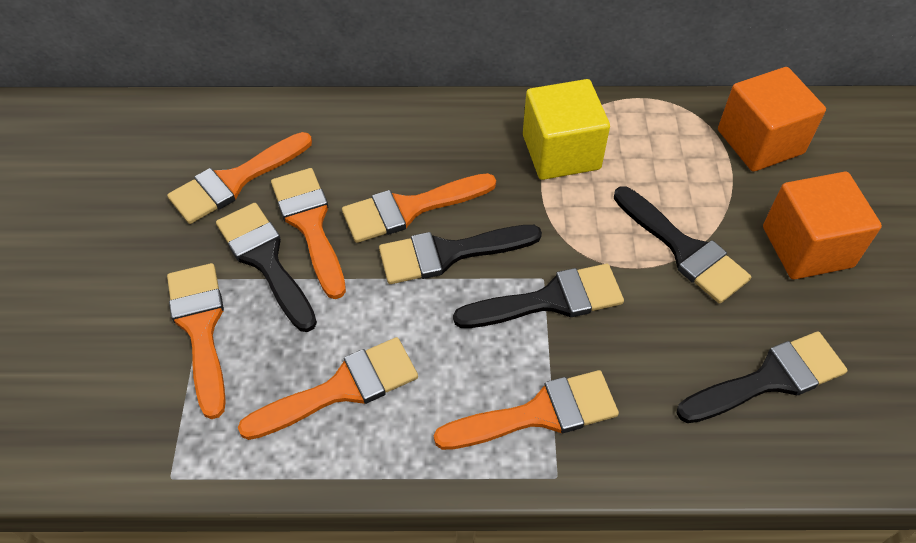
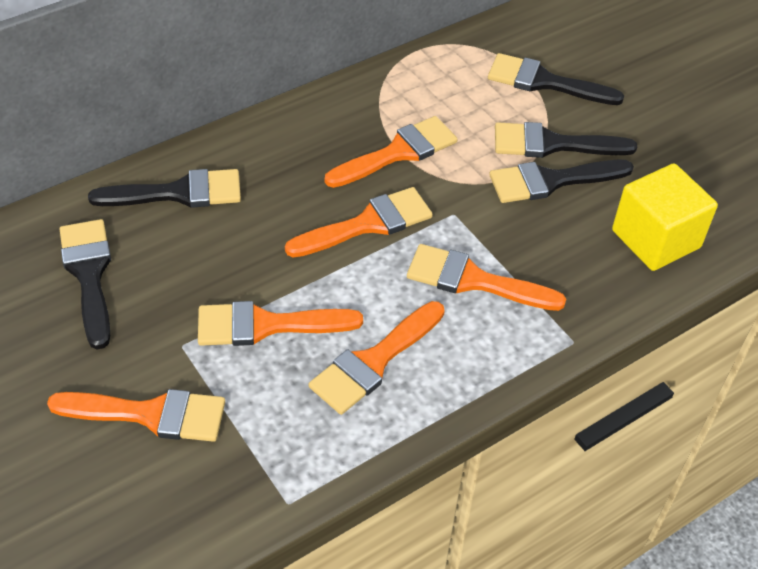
orange cube: [718,67,826,172] [763,172,882,280] = 2 -> none = 0

